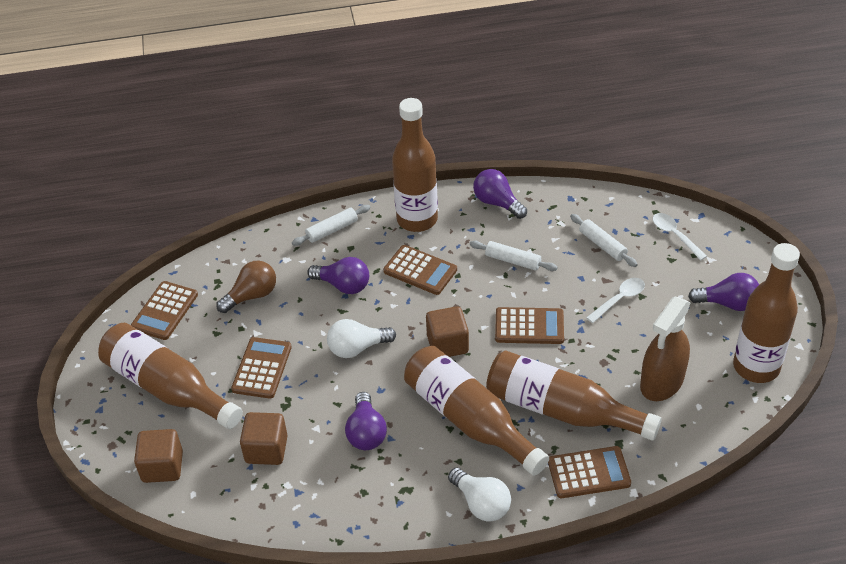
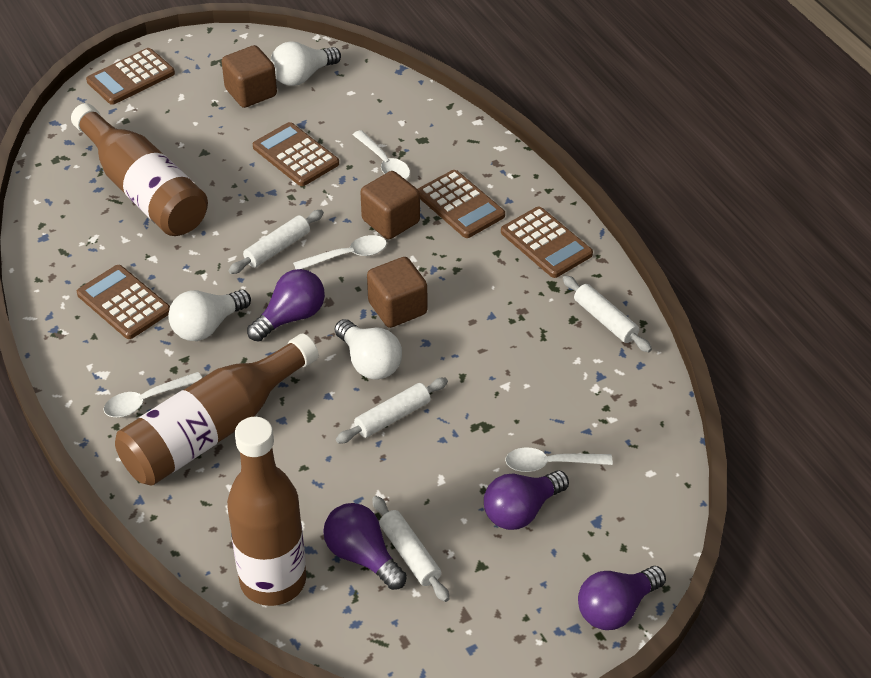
brown bottle: [98,323,243,429] [392,98,438,232] [404,346,549,476] [486,350,662,441] [733,243,800,383] = 5 -> [71,103,208,236] [115,333,319,486] [227,417,306,606] = 3
brown light bulb: [216,261,276,313] = 1 -> none = 0
brown spray bottle: [640,297,691,401] = 1 -> none = 0
white light bulb: [327,319,396,358] [448,468,511,522] = 2 -> [168,290,251,341] [270,41,341,86] [335,319,402,380] = 3
white rolling pin: [292,205,370,246] [470,241,558,271] [570,214,638,267] = 3 -> [228,210,324,274] [336,378,448,443] [372,496,450,602] [563,275,652,352] = 4
white spoon: [586,278,645,323] [653,213,707,260] = 2 -> [104,372,202,417] [293,235,387,269] [353,130,410,180] [505,447,613,472] = 4

